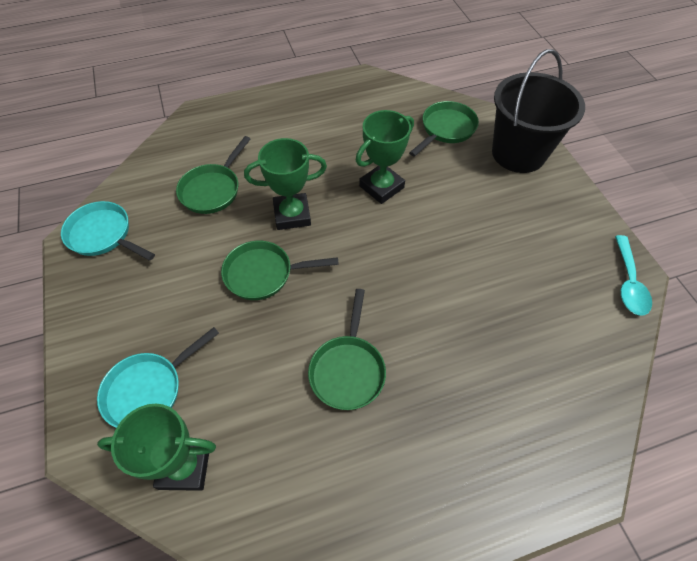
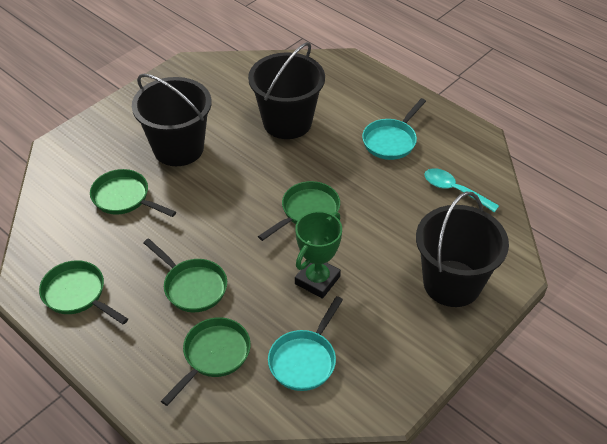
black bucket: [492,49,585,173] = 1 -> [132,74,212,166] [248,42,325,139] [416,192,509,307] = 3
green pan: [176,136,250,214] [221,240,339,300] [308,289,386,410] [409,101,479,157] = 4 -> [39,260,128,324] [90,169,176,217] [143,238,227,312] [161,317,251,406] [258,181,340,241] = 5
green trophy: [97,404,216,491] [244,138,327,230] [356,110,414,204] = 3 -> [295,211,342,299] = 1

